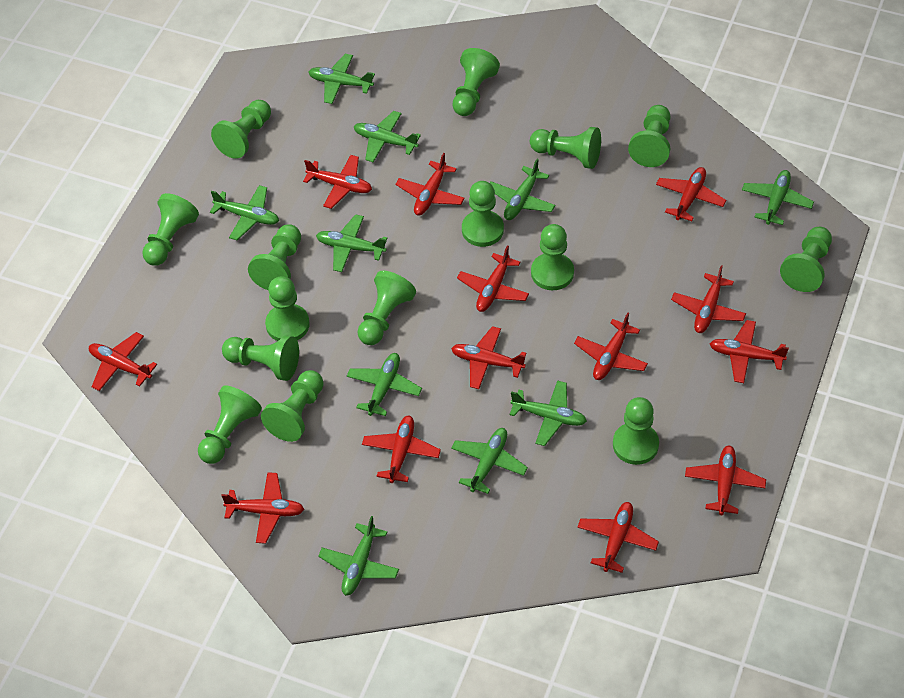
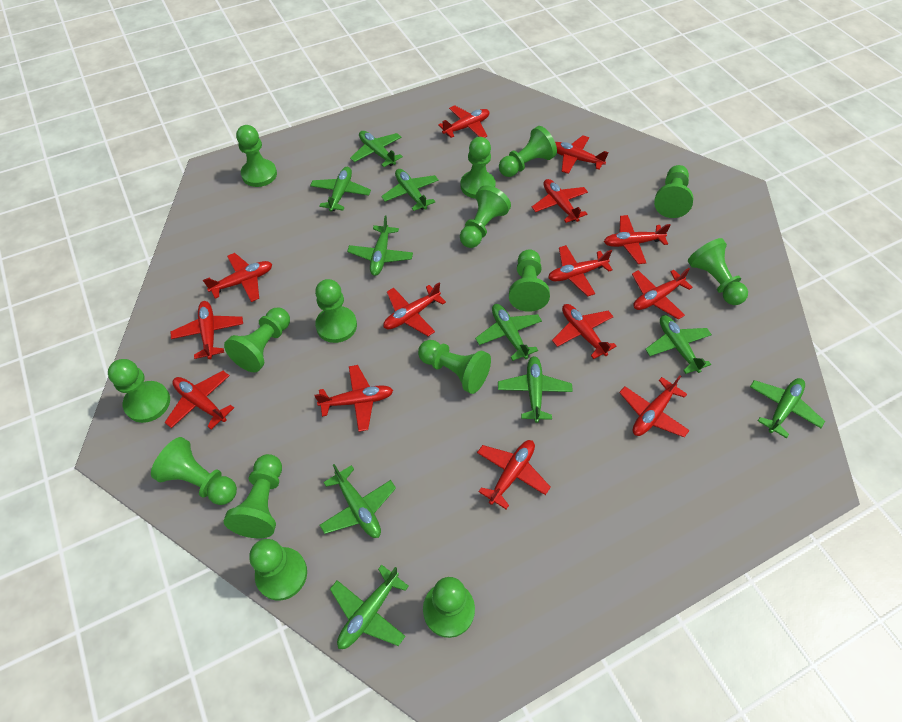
red plane: [89,332,157,391] [221,472,304,544] [303,155,372,209] [362,416,441,483] [395,153,465,216] [451,326,526,389] [457,246,529,312] [574,312,648,380] [577,502,659,573] [656,167,726,221] [671,265,746,333] [685,445,766,515] [710,320,789,383] = 13 -> [165,371,234,429] [171,301,243,359] [203,253,272,302] [315,365,393,432] [383,283,446,336] [438,105,489,138] [477,440,551,509] [532,179,588,223] [548,245,613,296] [552,304,617,359] [555,135,609,174] [604,215,671,264] [619,375,690,437] [632,268,693,320] = 14

